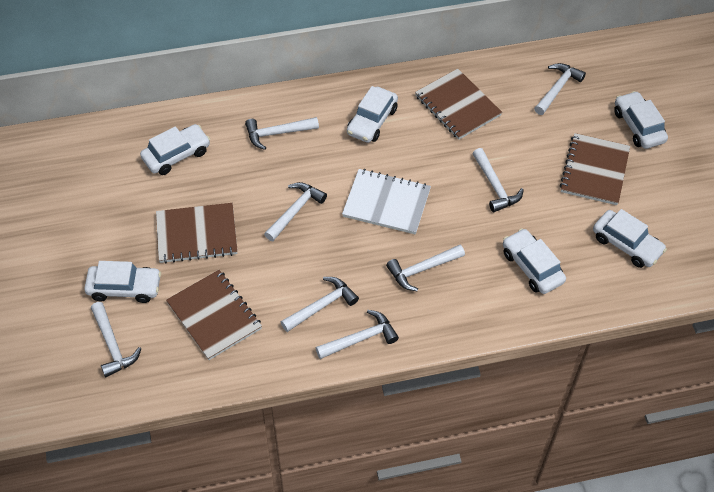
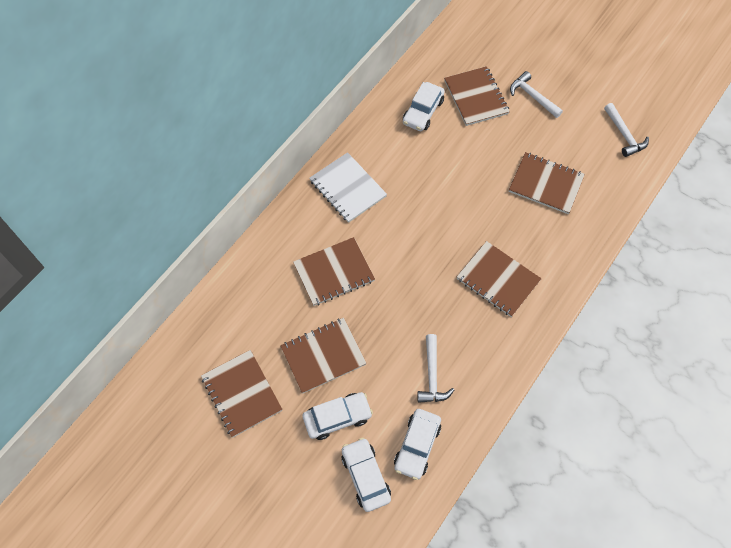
brown notebook: [156,203,238,263] [166,270,262,360] [415,69,502,140] [560,133,630,205] = 4 -> [201,350,283,438] [280,318,367,394] [293,237,375,306] [444,66,510,126] [457,241,542,317] [509,152,585,214] = 6
white car: [84,261,161,303] [140,124,210,175] [347,86,398,143] [503,228,566,294] [593,209,667,268] [614,91,668,149] = 6 -> [303,392,373,440] [341,438,391,512] [394,409,441,480] [403,82,445,131] = 4
white hammer: [91,302,141,377] [245,117,319,150] [264,182,327,241] [281,277,359,332] [316,310,399,359] [386,245,465,291] [472,148,524,212] [534,63,586,115] = 8 -> [417,334,454,403] [510,71,563,118] [604,103,649,157] = 3

